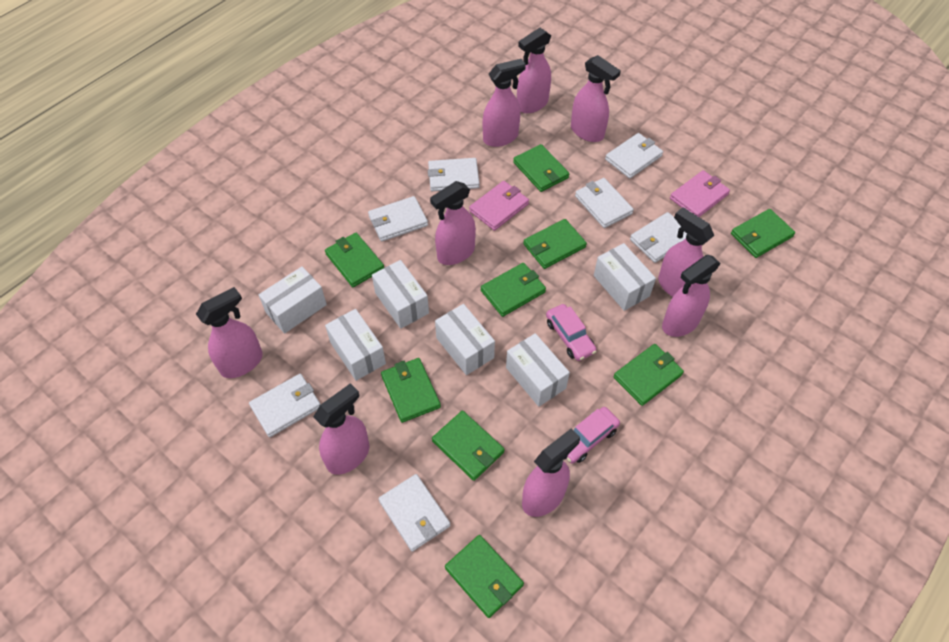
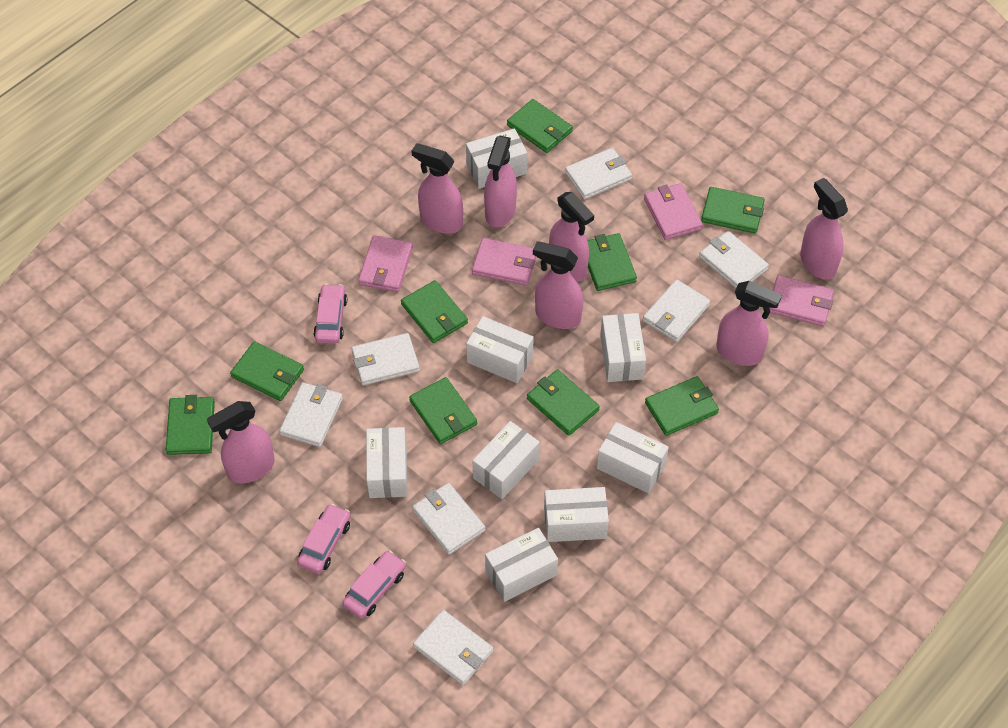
pink car: [546,304,597,361] [566,407,620,464] = 2 -> [297,504,351,574] [313,284,347,344] [342,550,406,618] = 3
pink spray bottle: [196,287,263,378] [313,383,370,475] [430,181,476,265] [483,59,526,147] [517,28,551,113] [522,429,580,517] [571,55,621,142] [658,207,714,297] [662,255,721,337] = 9 -> [207,401,274,484] [411,143,463,234] [484,136,517,227] [533,241,583,329] [549,192,594,282] [716,281,782,366] [800,178,848,280] = 7
pink wallet: [469,181,529,231] [670,170,730,217] = 2 -> [358,235,413,292] [472,238,536,286] [644,183,703,240] [770,275,834,326] = 4
white box: [259,266,327,334] [325,309,386,381] [372,260,429,329] [435,304,495,375] [506,333,570,407] [594,243,656,311] = 6 -> [366,427,408,498] [466,128,527,189] [466,316,534,383] [473,421,540,499] [485,528,558,602] [544,487,609,542] [597,422,669,494] [600,313,646,382] = 8

